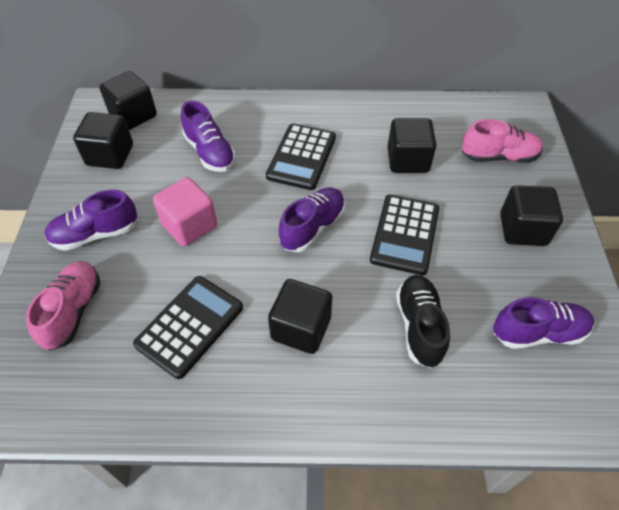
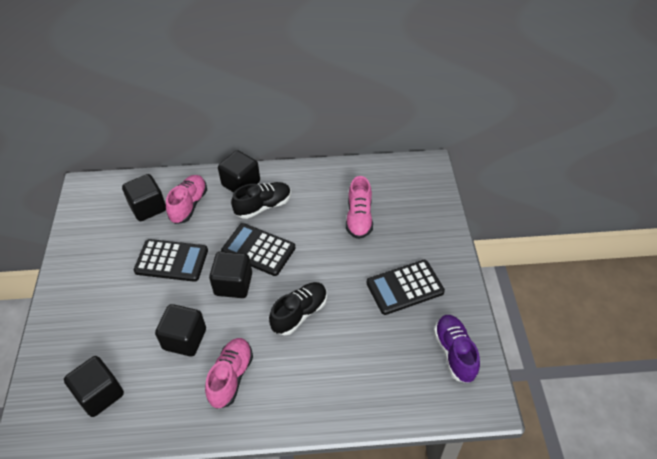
black shoe: [396,275,450,368] = 1 -> [231,182,291,219] [269,282,327,336] = 2
pink cube: [153,177,217,246] = 1 -> none = 0
pink shoe: [26,261,100,351] [462,119,543,163] = 2 -> [166,175,207,224] [205,338,253,409] [346,176,373,239] = 3
purple shoe: [45,190,137,251] [181,101,236,172] [278,187,345,252] [493,297,594,349] = 4 -> [434,315,480,383] = 1

